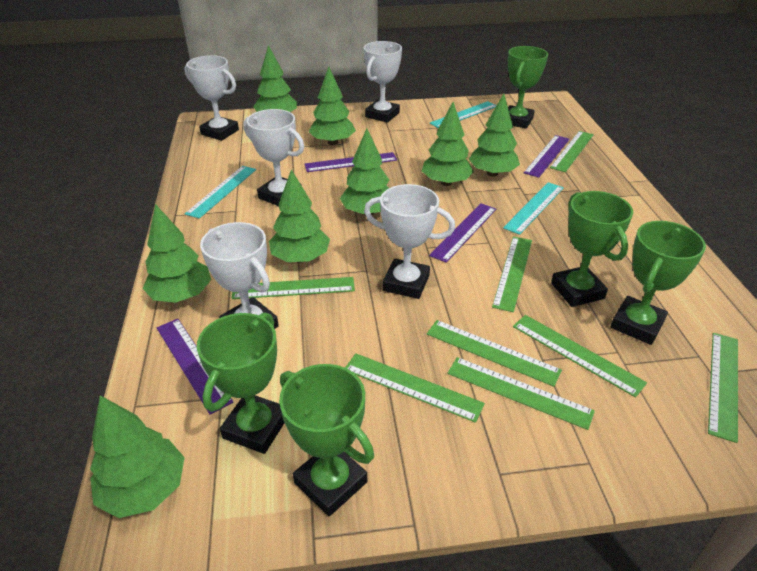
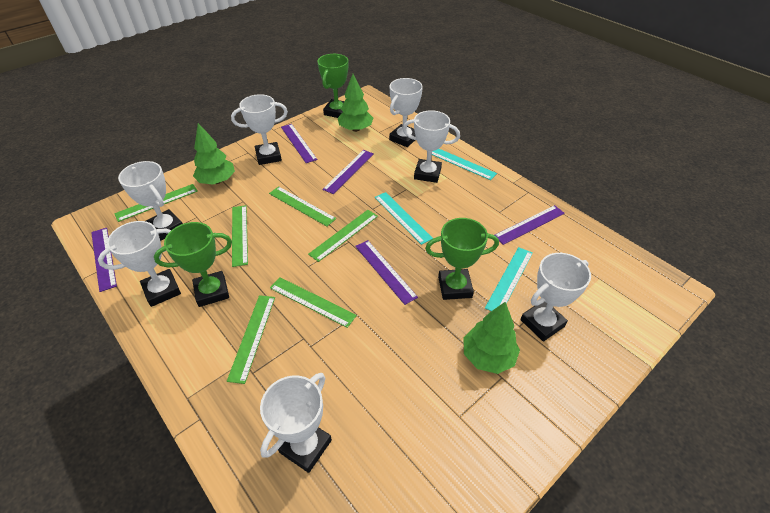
green ruler: [232,277,355,299] [345,353,485,423] [427,320,562,387] [447,357,595,430] [492,236,532,312] [513,315,647,398] [550,131,594,172] [708,333,738,443] = 8 -> [114,184,198,222] [227,295,275,384] [232,205,248,267] [269,186,336,226] [270,277,357,328] [308,210,378,262] = 6
green tree: [90,395,185,518] [143,204,211,303] [253,45,297,112] [269,169,330,263] [309,66,356,145] [340,128,389,216] [422,102,474,186] [469,94,520,177] = 8 -> [193,123,235,185] [338,74,373,132] [464,302,520,374] = 3
green trophy: [197,312,284,454] [279,364,374,516] [508,46,548,129] [551,191,633,307] [611,221,706,345] = 5 -> [154,222,232,307] [317,54,348,118] [425,218,499,300] = 3
purple ruler: [157,319,234,415] [304,152,397,172] [429,203,496,263] [524,135,570,178] = 4 -> [91,228,117,292] [281,124,317,163] [322,150,374,194] [355,240,418,305] [495,205,565,245] = 5
white trophy: [184,55,239,141] [200,222,279,329] [243,109,304,206] [364,41,402,123] [364,184,455,299] = 5 -> [98,221,181,307] [118,161,183,241] [231,94,288,165] [260,373,332,473] [389,78,423,147] [403,110,460,183] [520,253,591,342] = 7

